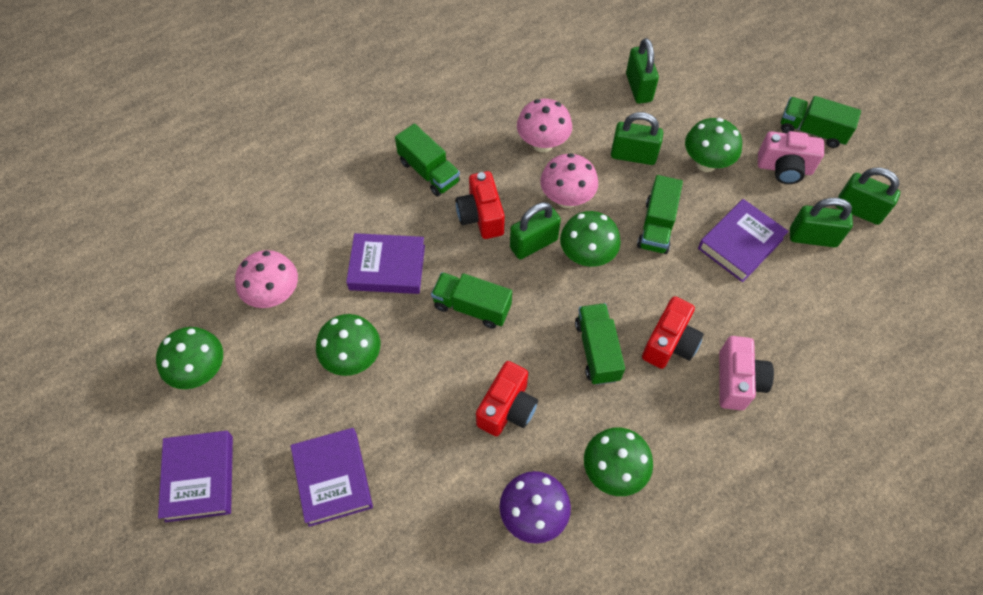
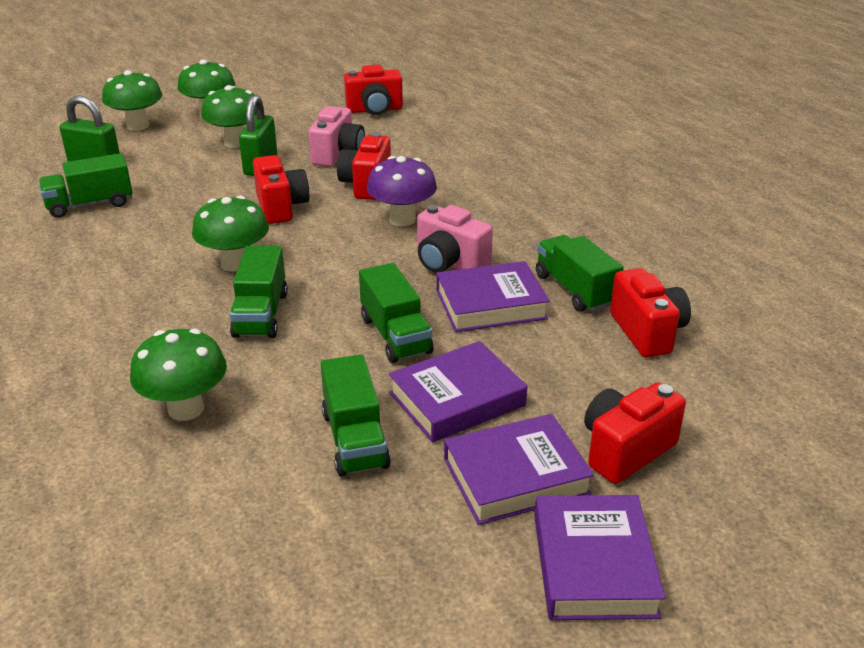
green padlock: [510,202,561,259] [611,112,663,165] [626,38,659,104] [790,198,853,247] [836,168,900,225] = 5 -> [60,95,120,162] [239,95,277,176] = 2
pink mushroom: [235,250,298,308] [517,99,572,153] [540,153,598,208] = 3 -> none = 0
red camera: [456,171,505,239] [476,361,538,436] [642,296,704,369] = 3 -> [253,155,309,224] [337,132,391,200] [344,65,403,115] [584,382,686,484] [610,268,691,358] = 5

